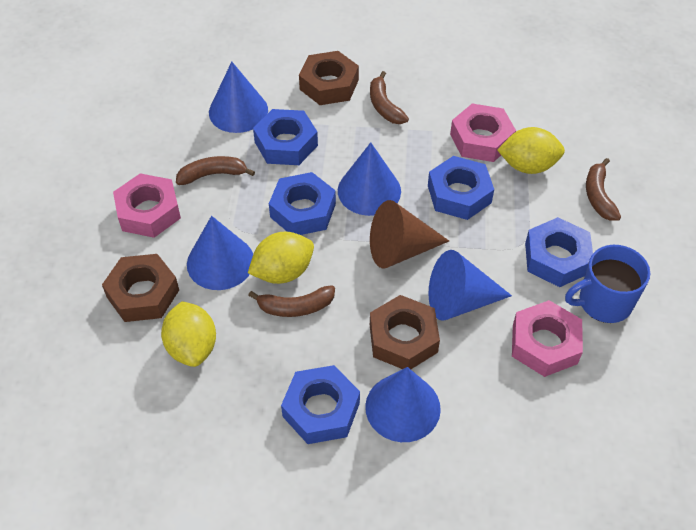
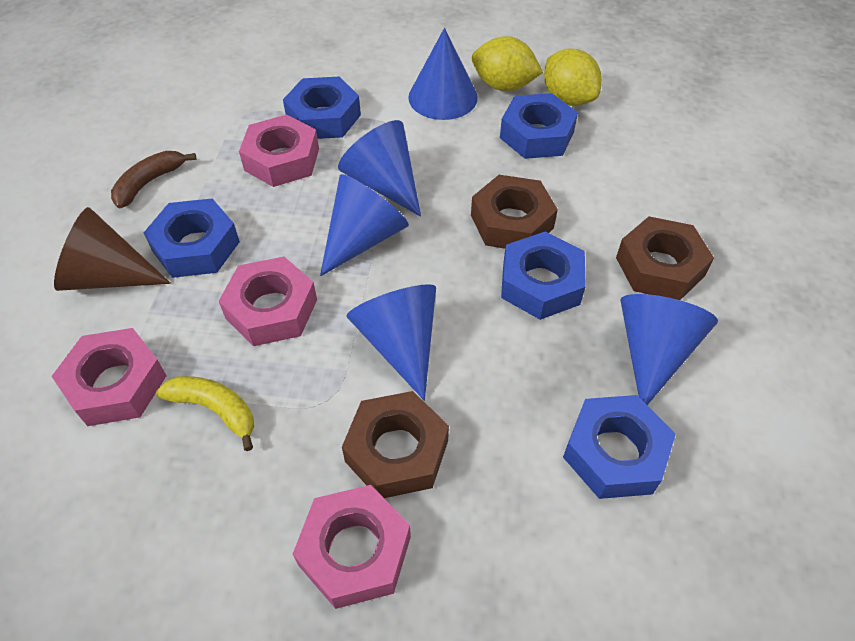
blue mug: [565,245,650,323] = 1 -> none = 0
brown banana: [176,156,255,185] [248,285,335,317] [370,71,409,124] [586,158,621,221] = 4 -> [111,151,196,208] = 1
pink nut: [113,173,181,238] [450,104,516,162] [512,300,583,377] = 3 -> [51,328,167,426] [219,257,317,346] [239,115,319,187] [293,485,411,609] = 4
yellow banana: none = 0 -> [156,376,254,451] = 1
yellow lemon: [161,301,216,367] [248,232,314,284] [497,127,565,174] = 3 -> [472,36,543,91] [544,48,602,106] = 2

